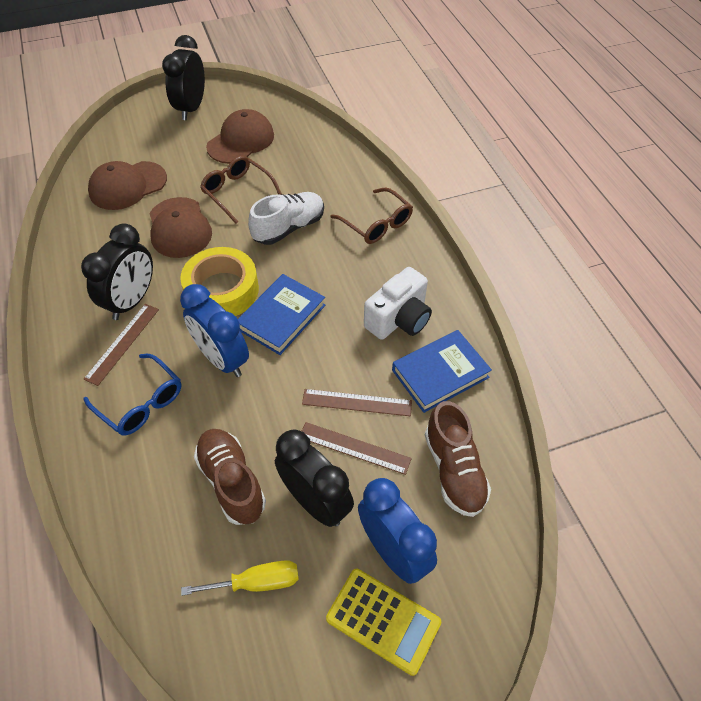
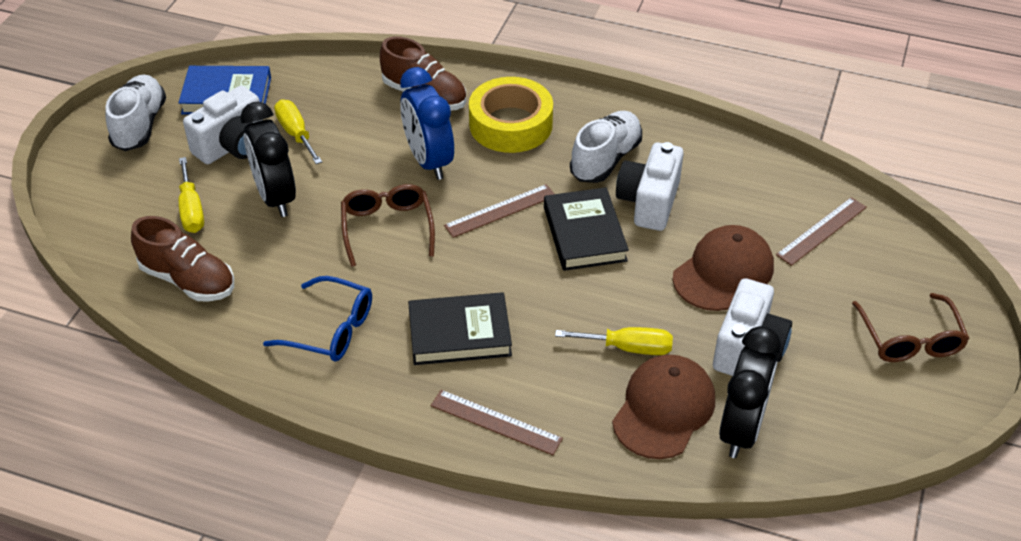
black book: none = 0 -> [408,292,512,365] [544,187,629,271] = 2
black clock: [81,224,153,320] [162,35,205,120] [275,429,354,527] = 3 -> [240,102,296,217] [719,326,781,458] = 2
blue book: [238,274,325,355] [392,330,492,413] = 2 -> [179,66,271,115] = 1
blue clock: [180,284,249,377] [358,478,437,584] = 2 -> [400,67,454,180] = 1
brown cap: [88,161,167,210] [149,197,212,258] [206,109,274,164] = 3 -> [612,355,715,459] [672,225,774,311] = 2
white camera: [364,267,432,340] = 1 -> [183,86,262,164] [616,142,684,231] [713,278,792,376] = 3
white shoe: [248,192,324,245] = 1 -> [105,75,166,151] [570,111,642,183] = 2
yellow calculator: [326,569,441,676] = 1 -> none = 0
yellow screwdriver: [181,560,299,596] = 1 -> [179,157,204,233] [274,99,322,164] [555,327,673,355] = 3

